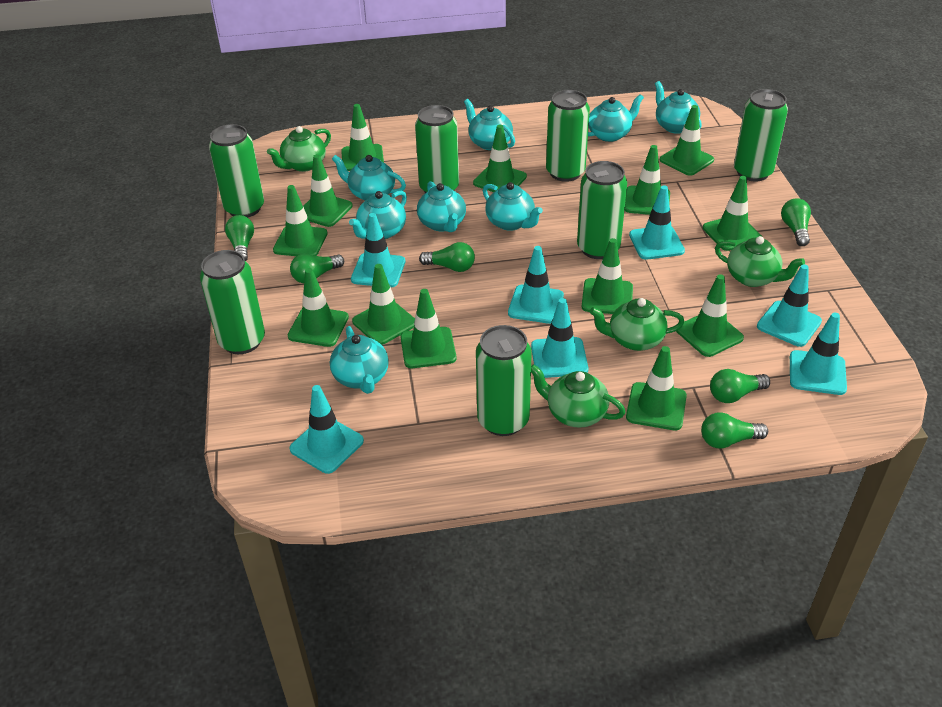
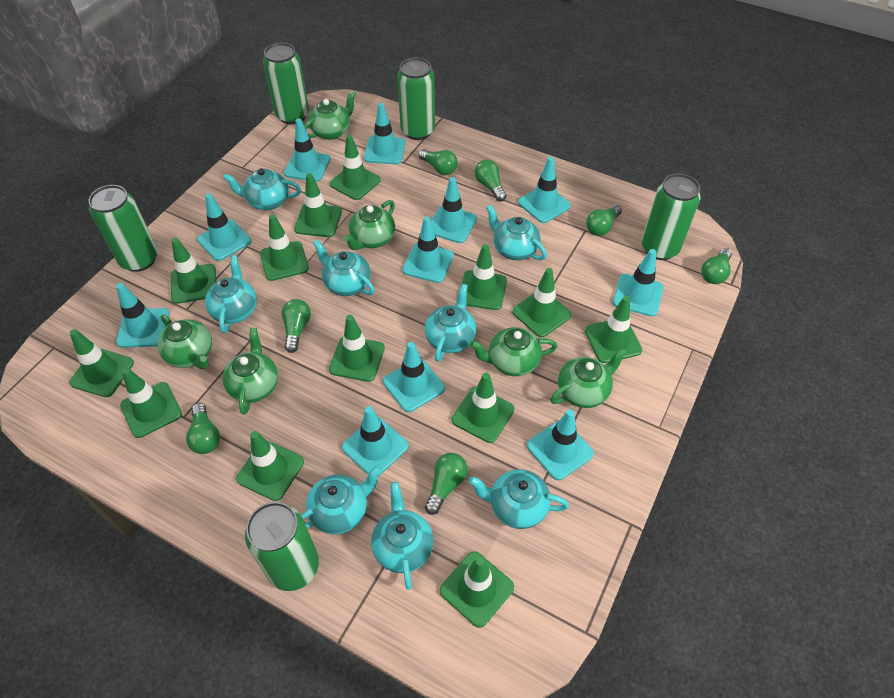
green can: [200,250,265,354] [209,124,264,218] [415,105,459,193] [476,325,532,436] [546,90,590,182] [577,161,627,259] [734,89,788,181] = 7 -> [88,185,158,272] [245,502,319,591] [263,43,309,124] [397,58,435,140] [641,173,700,260] = 5
green light bulb: [225,215,254,261] [290,254,344,283] [419,242,475,272] [701,413,768,449] [710,369,770,403] [781,198,811,246] = 6 -> [186,403,220,454] [281,299,311,353] [418,149,458,175] [425,453,468,515] [474,159,506,202] [586,205,622,236] [701,248,732,284] = 7
green teapot: [267,126,331,172] [531,364,626,428] [589,298,684,351] [715,236,805,287] = 4 -> [157,314,212,369] [223,328,278,415] [304,91,356,140] [343,200,395,250] [470,327,557,376] [550,348,627,408] = 6
turquoise traffic cone: [290,385,364,474] [351,213,405,288] [508,246,564,324] [531,298,589,378] [629,185,685,260] [757,264,822,347] [790,313,847,395] = 7 -> [116,283,170,348] [197,193,252,261] [284,118,331,182] [342,406,409,476] [364,103,406,164] [383,342,445,412] [402,216,454,283] [431,177,477,243] [518,157,571,223] [527,409,594,480] [613,249,663,316] = 11

